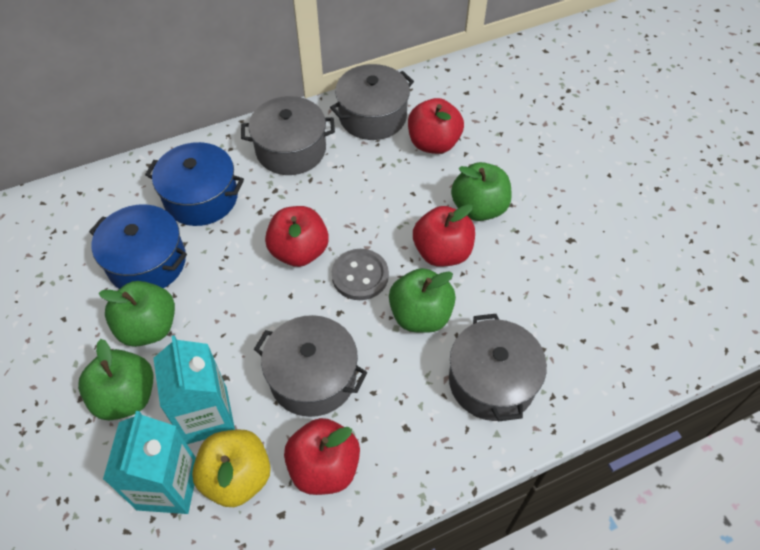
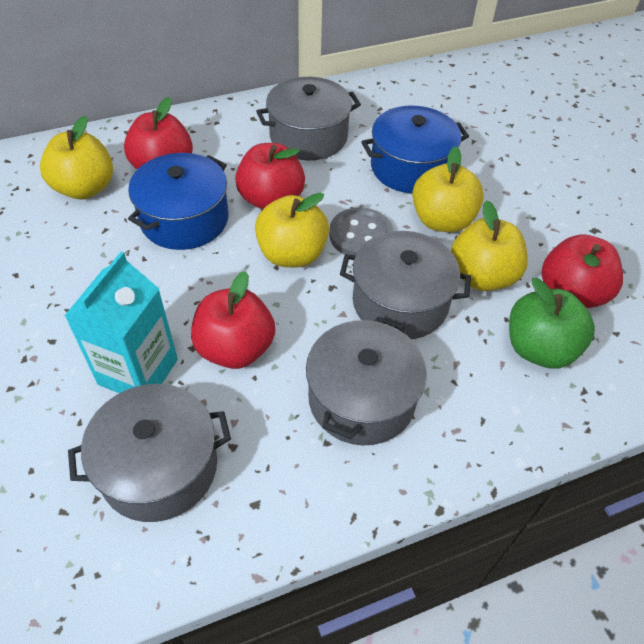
green apple: [78,339,153,420] [99,281,175,347] [389,268,456,333] [451,162,512,221] = 4 -> [509,278,595,369] = 1
turquoise carton: [103,411,196,514] [153,335,235,444] = 2 -> [64,252,178,393] = 1
yellow apple: [192,430,271,507] = 1 -> [40,116,113,199] [255,193,329,267] [412,146,484,232] [451,200,528,291] = 4

